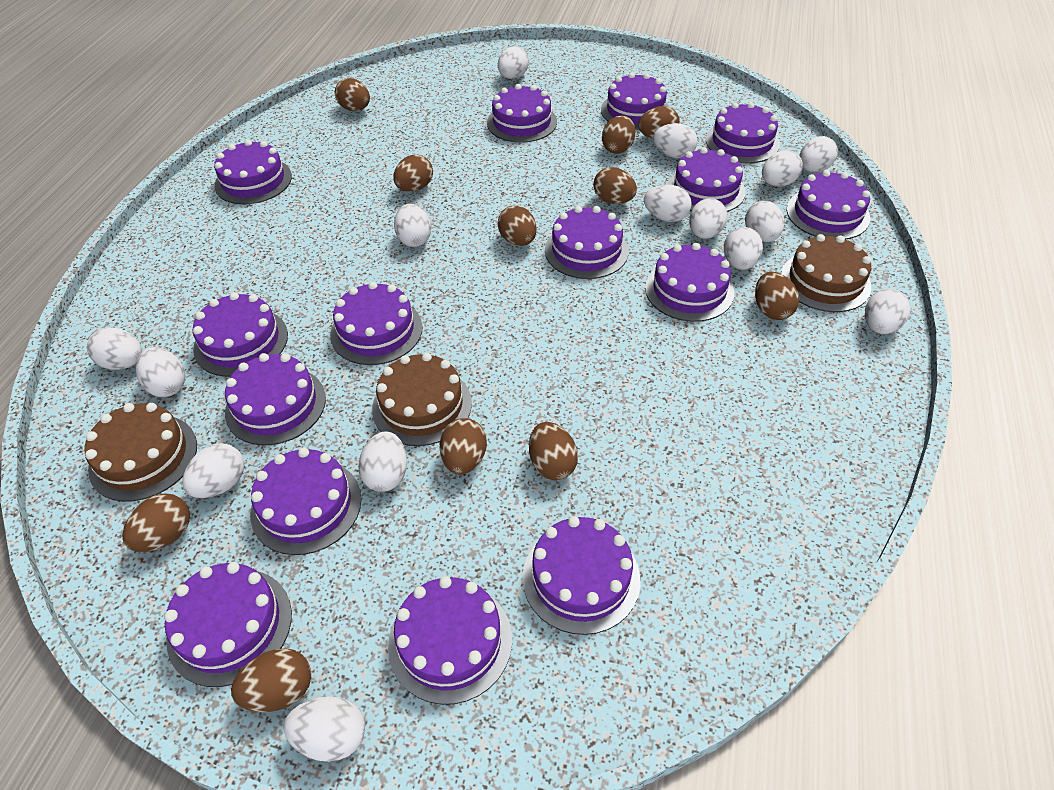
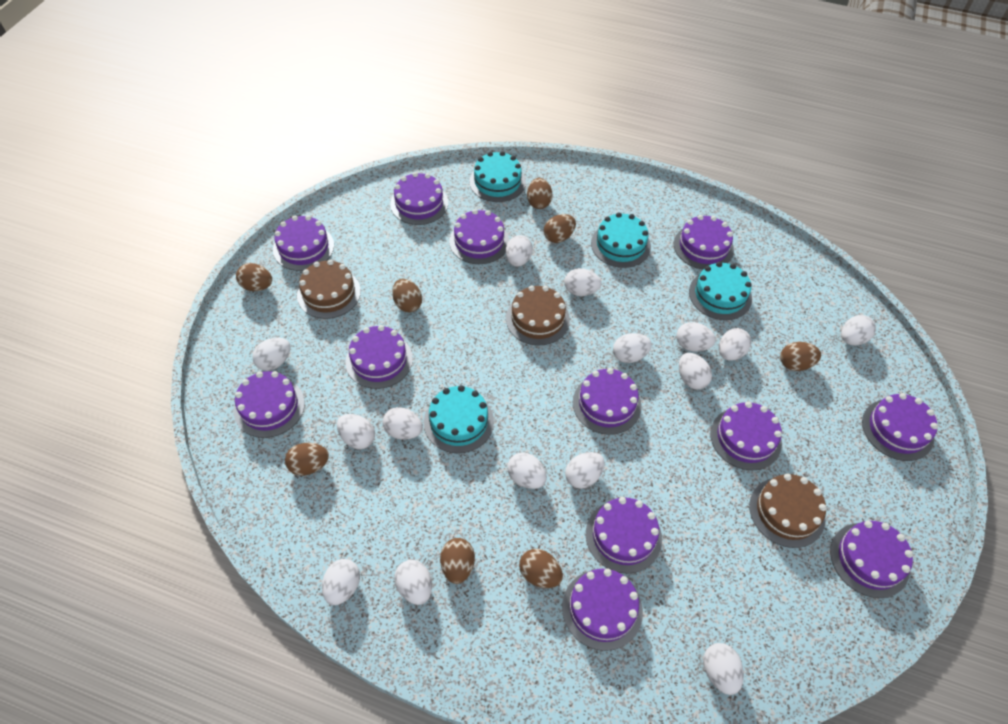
brown egg: [122,494,190,552] [231,648,311,712] [335,78,370,111] [393,154,433,192] [440,418,487,475] [498,205,537,246] [529,422,578,480] [593,167,637,204] [602,115,635,154] [638,106,680,139] [755,272,799,320] = 11 -> [236,263,272,291] [285,443,329,476] [392,279,422,312] [440,538,475,584] [519,549,563,588] [527,178,552,209] [544,214,576,243] [780,342,821,371] = 8
purple cake: [164,562,292,687] [193,292,288,377] [214,140,292,204] [225,353,326,445] [250,448,361,555] [330,282,422,365] [388,576,512,705] [487,84,557,143] [522,516,640,635] [545,206,629,279] [601,72,669,130] [645,243,734,322] [667,147,746,212] [706,102,780,163] [787,170,870,240] = 15 -> [234,371,305,438] [273,215,334,271] [346,325,413,389] [390,172,448,225] [449,209,509,264] [562,569,643,651] [573,368,642,435] [586,497,662,574] [674,215,734,269] [710,401,782,470] [830,521,913,598] [862,393,938,461] = 12
turquoise cake: none = 0 -> [424,385,494,453] [469,151,526,202] [591,212,651,268] [689,262,752,320] = 4

